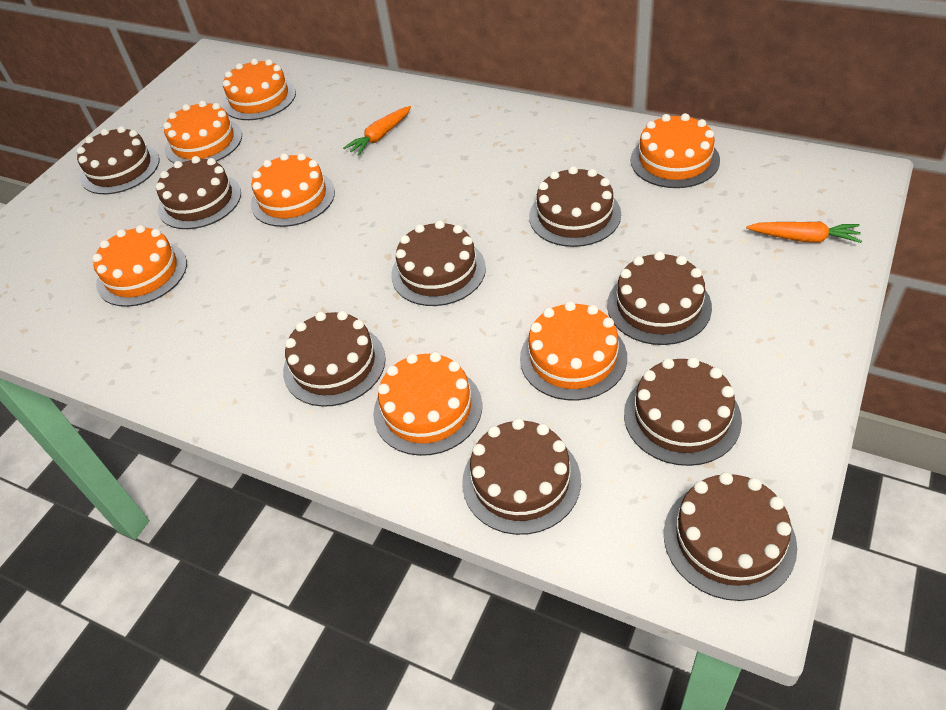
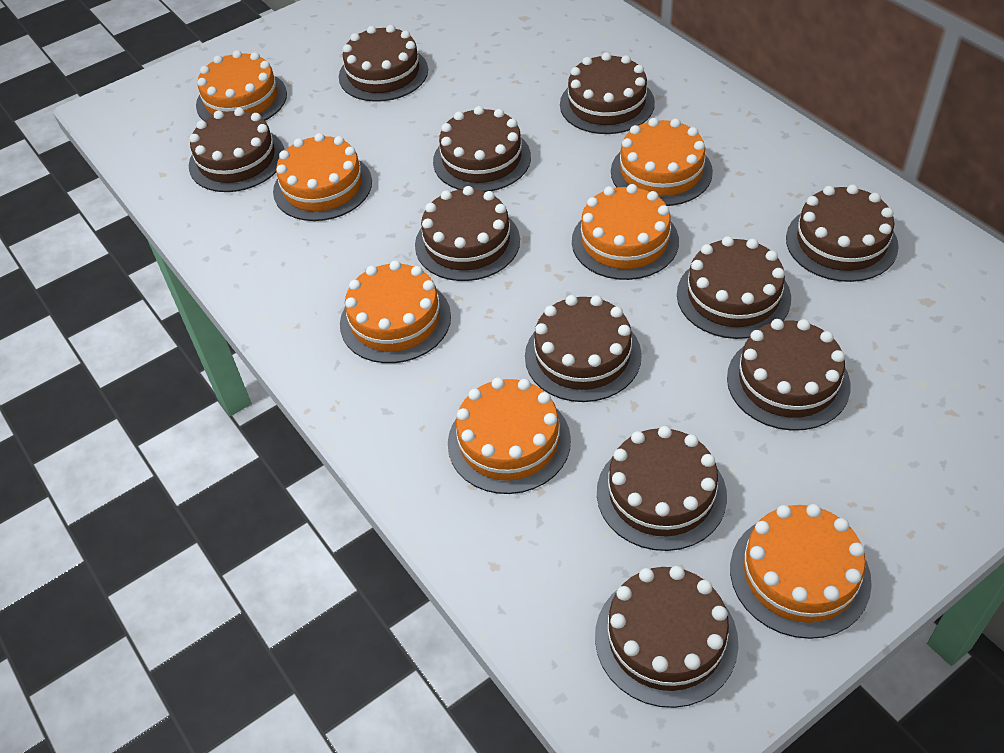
brown cake: [77,126,159,194] [156,156,241,229] [283,311,386,407] [391,220,486,306] [462,418,581,535] [529,166,621,247] [607,251,712,345] [624,357,742,466] [664,472,797,601] = 9 -> [189,108,284,192] [339,25,428,102] [415,186,520,281] [433,106,531,192] [525,295,642,402] [560,52,655,134] [595,566,738,708] [597,426,727,551] [677,236,791,339] [727,319,851,431] [786,184,898,282] = 11
orange carrot: [343,106,411,156] [746,222,862,243] = 2 -> none = 0

